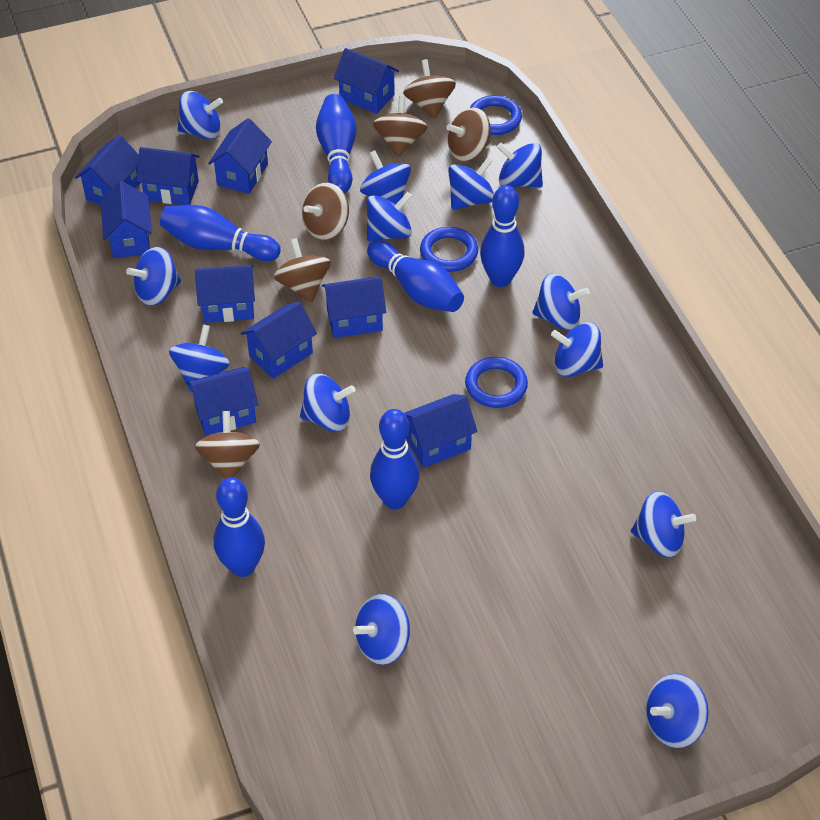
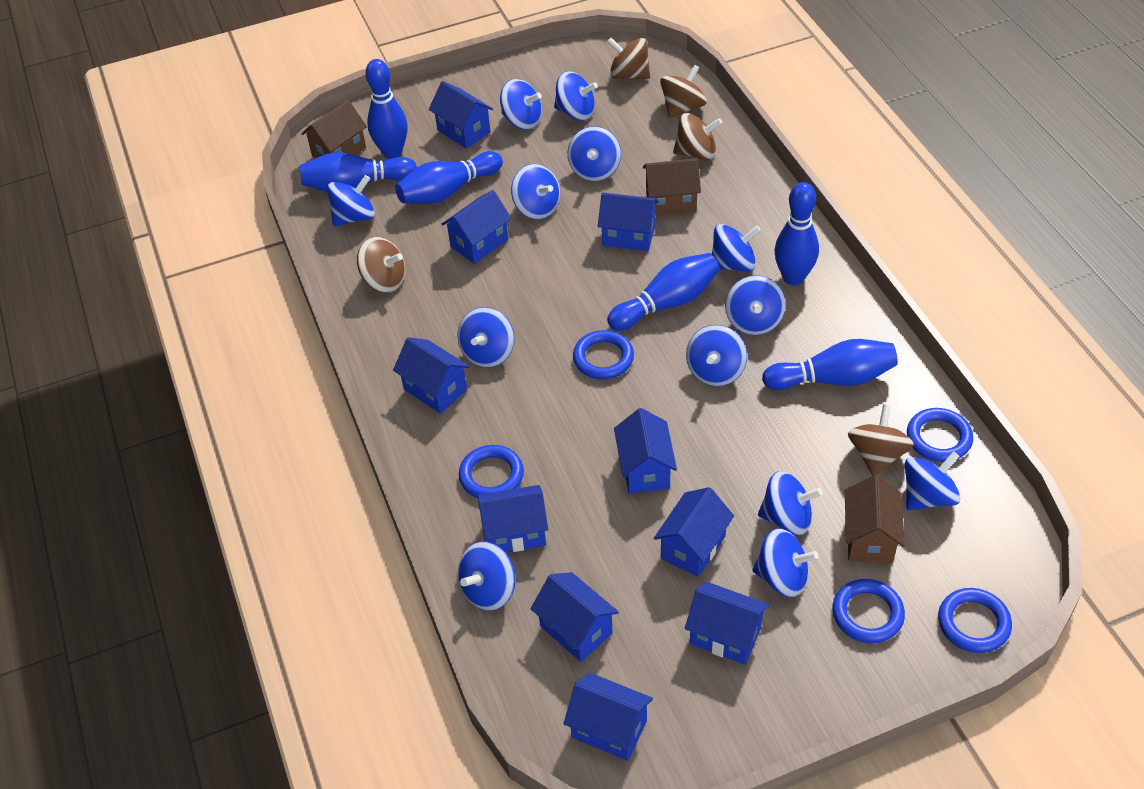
blue ring: [420,227,478,272] [465,357,528,408] [470,95,522,135] = 3 -> [459,445,524,498] [573,330,634,379] [832,579,905,643] [907,408,973,462] [938,588,1012,653] = 5
brown house: none = 0 -> [301,100,367,158] [643,158,701,216] [845,475,905,563] = 3
brown spinning top: [195,411,260,480] [274,238,331,303] [302,182,349,240] [373,96,427,157] [403,59,456,119] [446,107,491,161] = 6 -> [357,237,405,293] [607,38,650,79] [660,65,707,118] [673,113,722,160] [848,404,914,476] = 5

